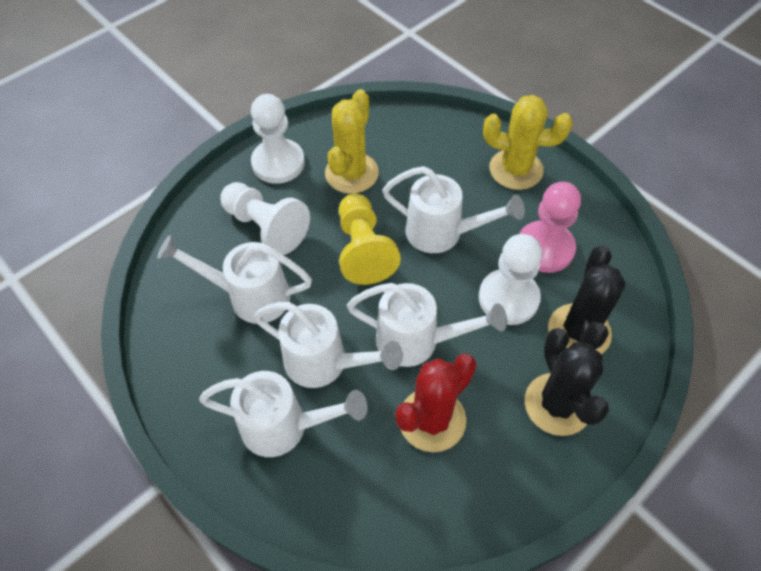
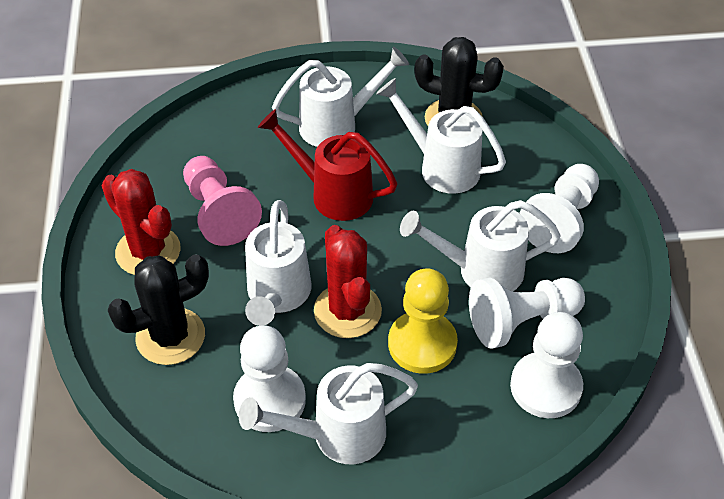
red cactus: [395,354,477,452] = 1 -> [101,169,181,275] [314,225,382,338] = 2
red watering can: none = 0 -> [258,109,397,221] = 1
white pawn: [220,182,310,255] [251,94,305,184] [479,234,542,325] = 3 -> [233,325,306,432] [469,278,585,348] [510,312,583,418] [520,164,599,253] = 4
yellow cactus: [325,89,379,194] [483,95,572,190] = 2 -> none = 0

